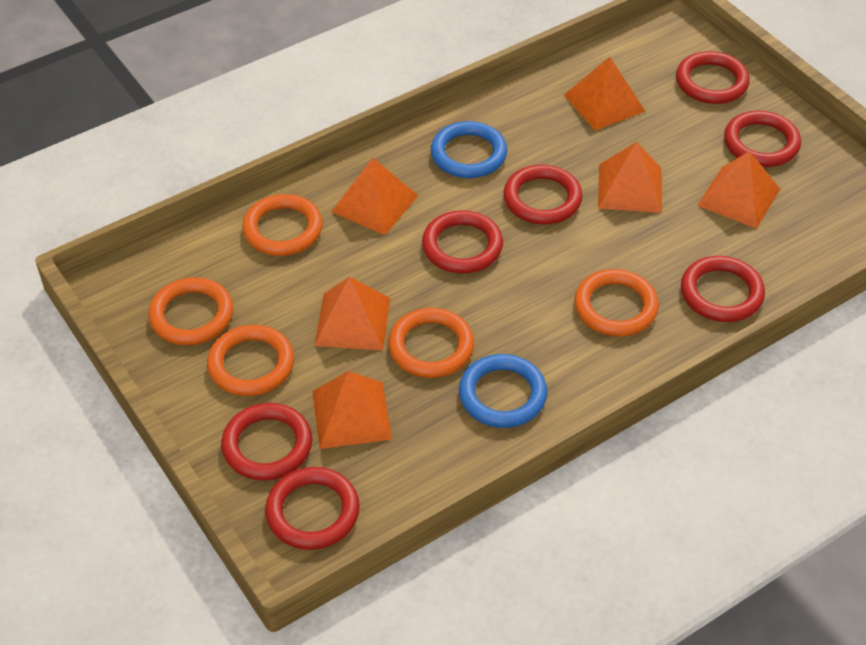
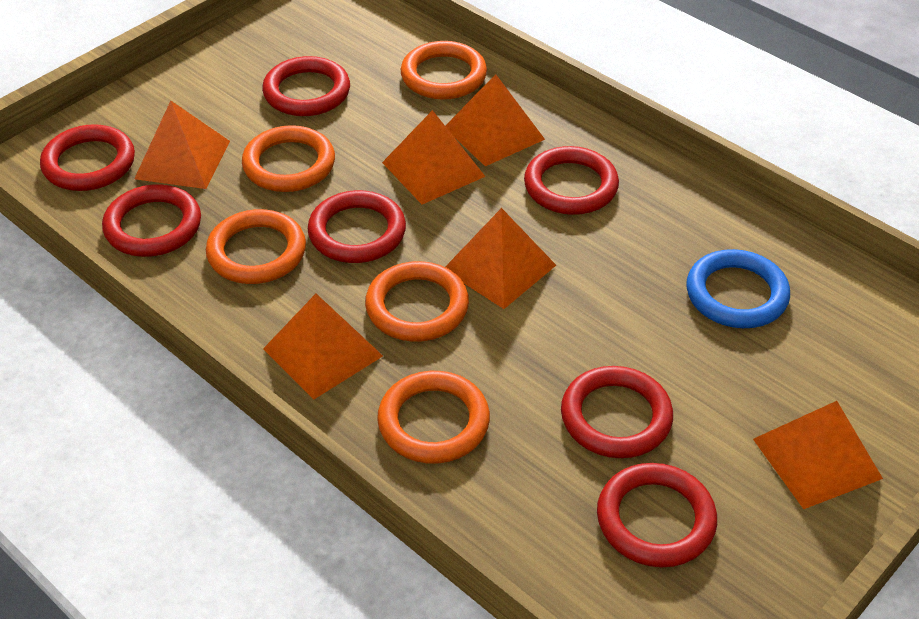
blue ring: [431,121,507,178] [459,354,547,428] = 2 -> [686,249,790,328] = 1

